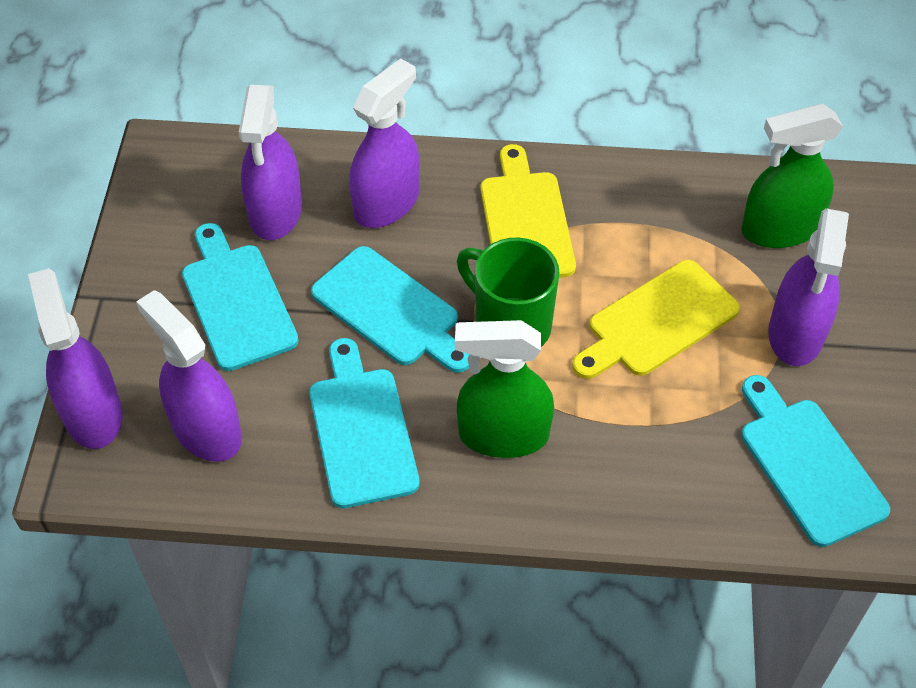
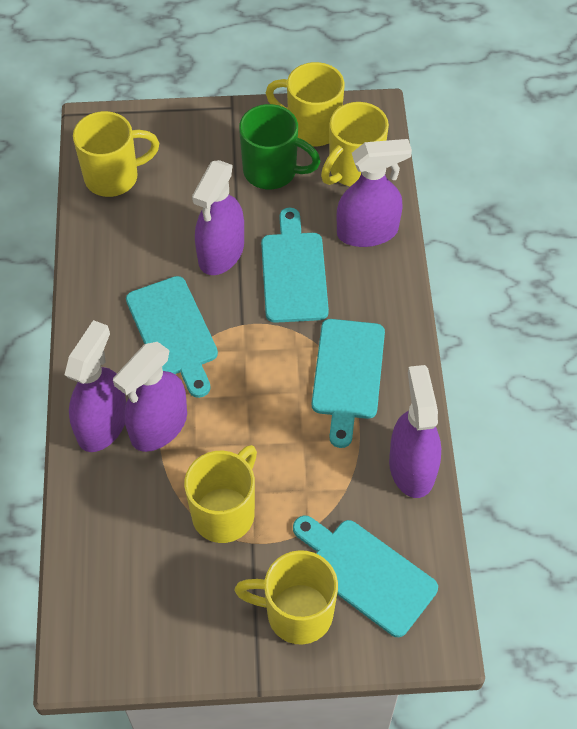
green spray bottle: [455,320,554,458] [741,104,843,248] = 2 -> none = 0
yellow cutting board: [481,144,576,278] [572,260,740,379] = 2 -> none = 0
yellow mug: none = 0 -> [73,111,159,197] [184,445,257,543] [234,550,338,645] [266,62,344,147] [321,102,389,186] = 5

